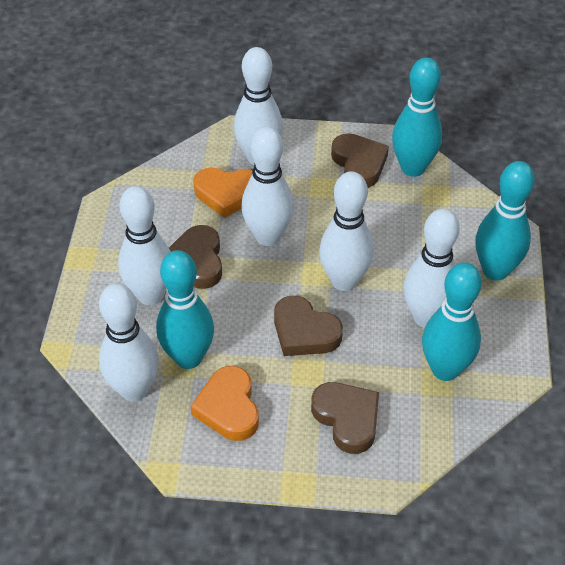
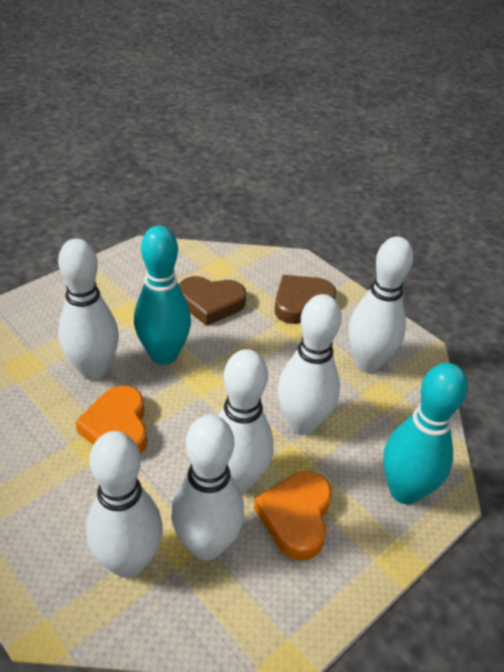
brown heart: [169,225,222,289] [274,296,343,356] [311,382,379,454] [331,133,389,188] = 4 -> [179,276,246,326] [275,275,336,324] = 2
turquoise bowling pin: [156,250,214,369] [392,57,442,177] [422,262,482,381] [475,161,535,281] = 4 -> [134,225,191,365] [383,363,468,504] = 2

